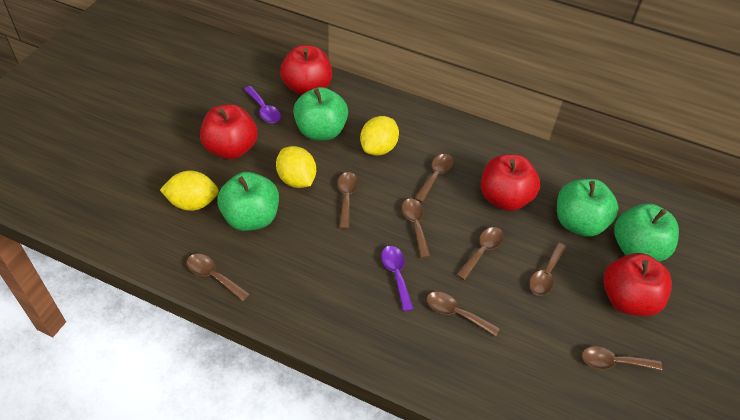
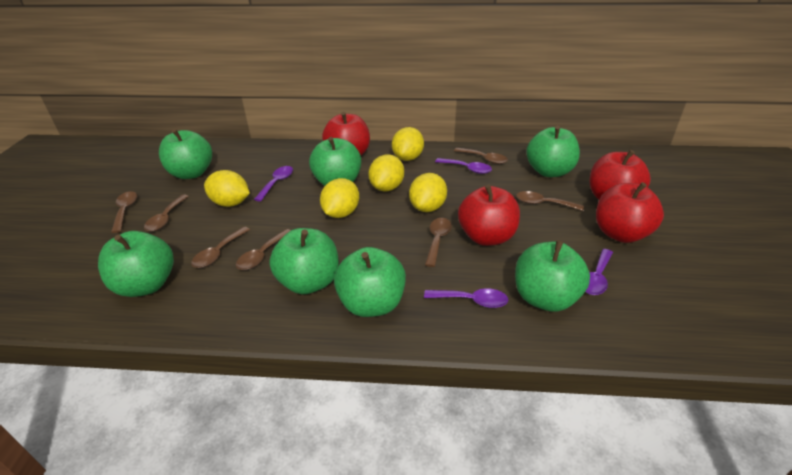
brown spoon: [187,254,250,301] [337,172,358,229] [402,199,430,258] [415,154,454,202] [426,292,500,336] [456,227,504,280] [529,242,566,296] [582,346,662,371] = 8 -> [111,191,137,233] [144,194,189,232] [191,227,250,268] [236,229,291,270] [425,218,452,267] [454,147,508,164] [516,191,584,211] = 7
green apple: [217,172,279,231] [293,87,348,140] [557,179,619,237] [614,203,679,262] = 4 -> [98,231,174,297] [159,129,212,179] [269,228,339,294] [309,137,361,186] [334,247,406,317] [515,240,590,312] [526,126,580,177] = 7
purple spoon: [244,86,281,123] [381,246,413,311] = 2 -> [254,166,293,202] [424,288,508,308] [435,158,492,174] [585,249,613,295] = 4
yellow lemon: [160,170,219,211] [276,146,316,188] [360,116,399,156] = 3 -> [204,170,250,207] [320,178,359,218] [368,154,404,192] [392,127,424,161] [409,173,447,212] = 5

